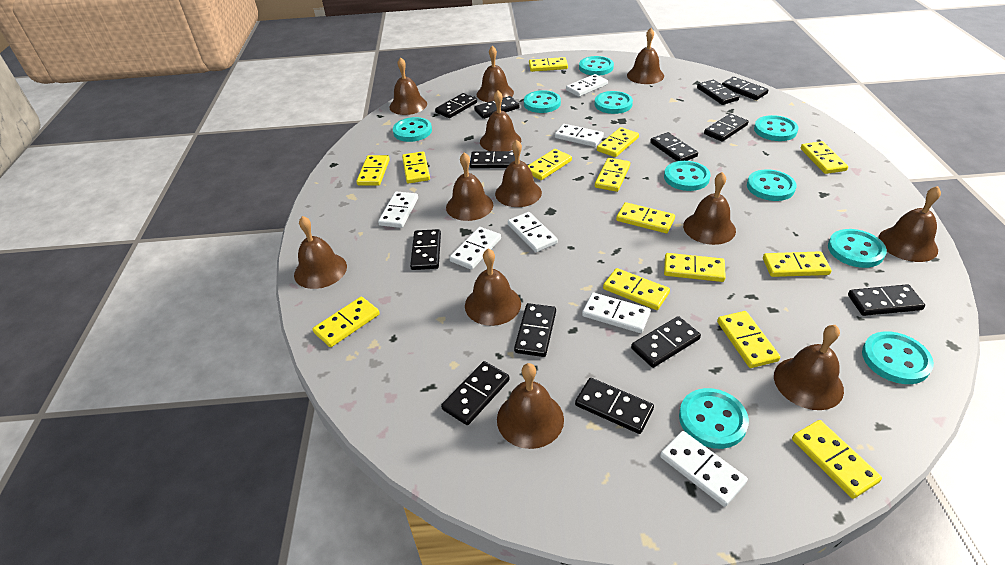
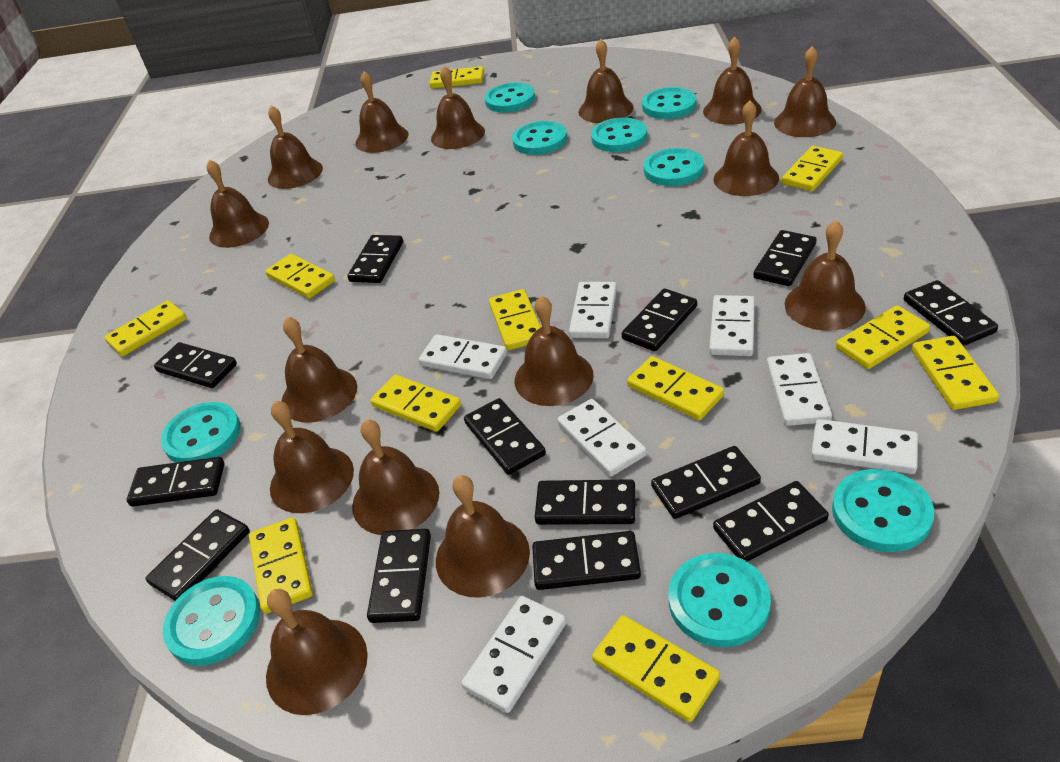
brown bell: [294,216,347,289] [389,57,427,115] [446,152,493,221] [465,248,521,326] [477,46,514,102] [480,90,521,151] [495,139,542,207] [497,363,564,449] [627,28,664,84] [683,172,736,245] [774,325,844,410] [878,186,941,262] = 12 -> [206,159,269,248] [266,589,368,715] [268,105,323,189] [270,401,354,513] [281,317,357,423] [352,419,439,535] [355,71,408,153] [431,66,485,149] [436,475,530,598] [515,296,594,406] [579,39,633,123] [703,37,762,125] [714,100,779,196] [774,46,836,137] [785,220,866,331] = 15
turquoise button: [393,117,432,142] [524,90,561,113] [579,56,614,76] [595,91,633,114] [664,161,711,191] [679,388,749,449] [747,169,797,201] [754,115,799,141] [828,229,887,268] [862,331,934,384] = 10 -> [161,402,240,463] [162,576,260,666] [484,82,535,112] [512,121,567,155] [591,118,647,152] [642,87,696,119] [644,148,704,186] [668,553,771,647] [832,469,934,552] = 9
yellow domino: [312,297,380,347] [356,155,390,186] [402,151,430,184] [528,149,572,180] [529,57,568,72] [595,158,630,192] [597,127,639,157] [603,268,670,310] [616,202,675,233] [664,253,726,282] [717,311,780,368] [763,251,832,277] [792,420,882,499] [801,141,848,174] = 14 -> [104,300,187,357] [249,517,313,614] [265,254,335,299] [370,375,461,432] [429,66,484,89] [489,289,541,350] [592,615,720,722] [627,356,724,420] [782,146,843,191] [836,306,930,369] [912,336,999,410] = 11

